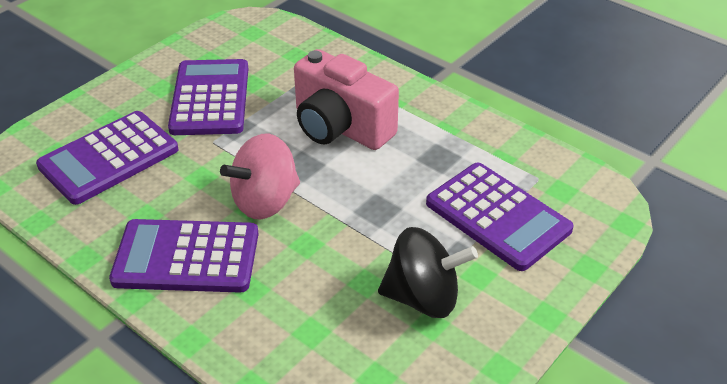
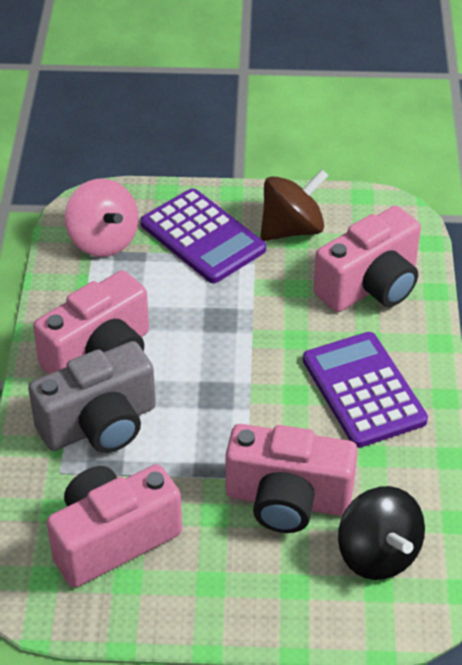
brown spinning top: none = 0 -> [260,169,329,241] = 1
grey camera: none = 0 -> [28,341,156,453] = 1
pink camera: [294,49,399,150] = 1 -> [33,270,149,374] [46,464,182,588] [226,424,358,533] [314,206,421,312] = 4
purple calculator: [36,111,178,205] [109,219,258,293] [168,59,249,135] [426,163,574,271] = 4 -> [140,188,266,283] [303,332,428,448] = 2

